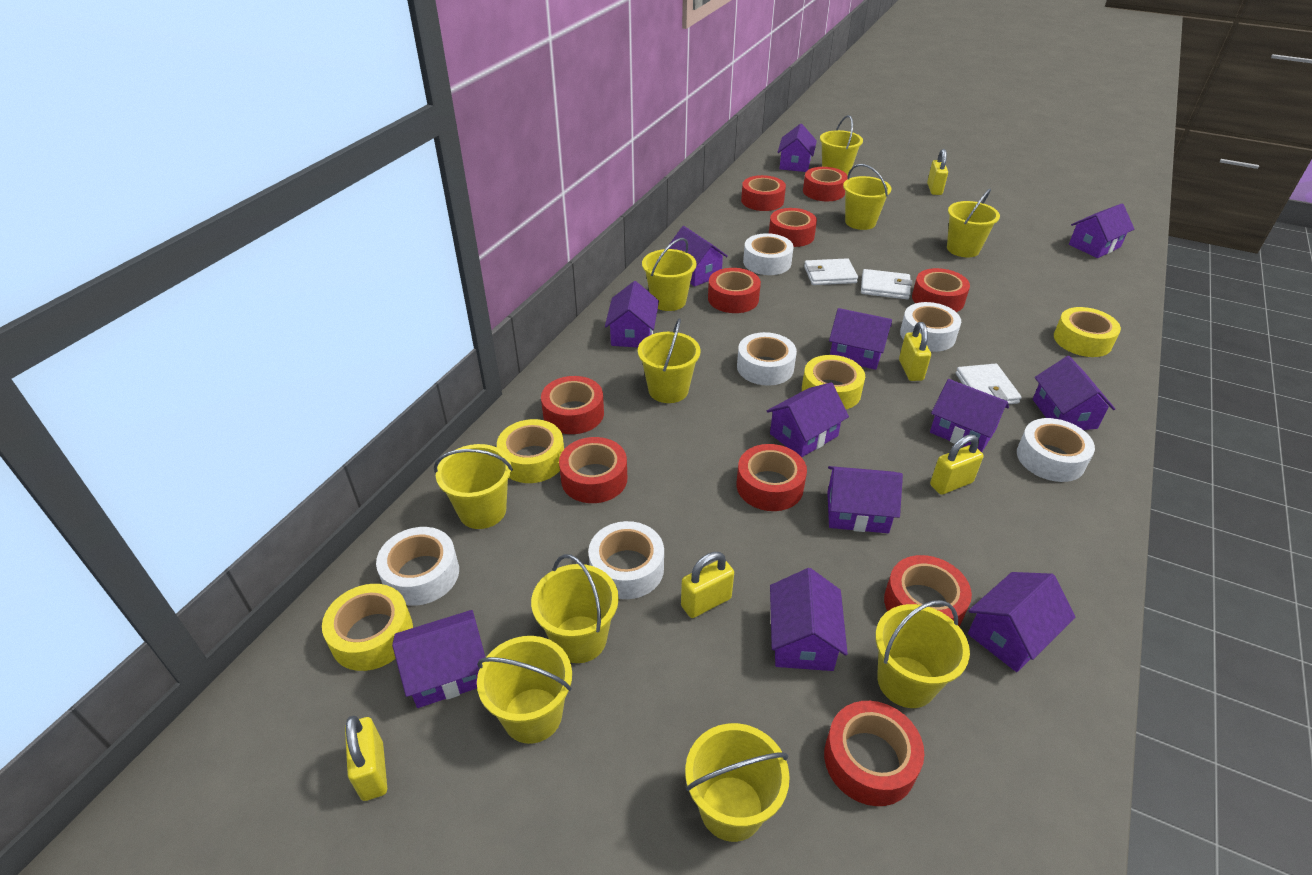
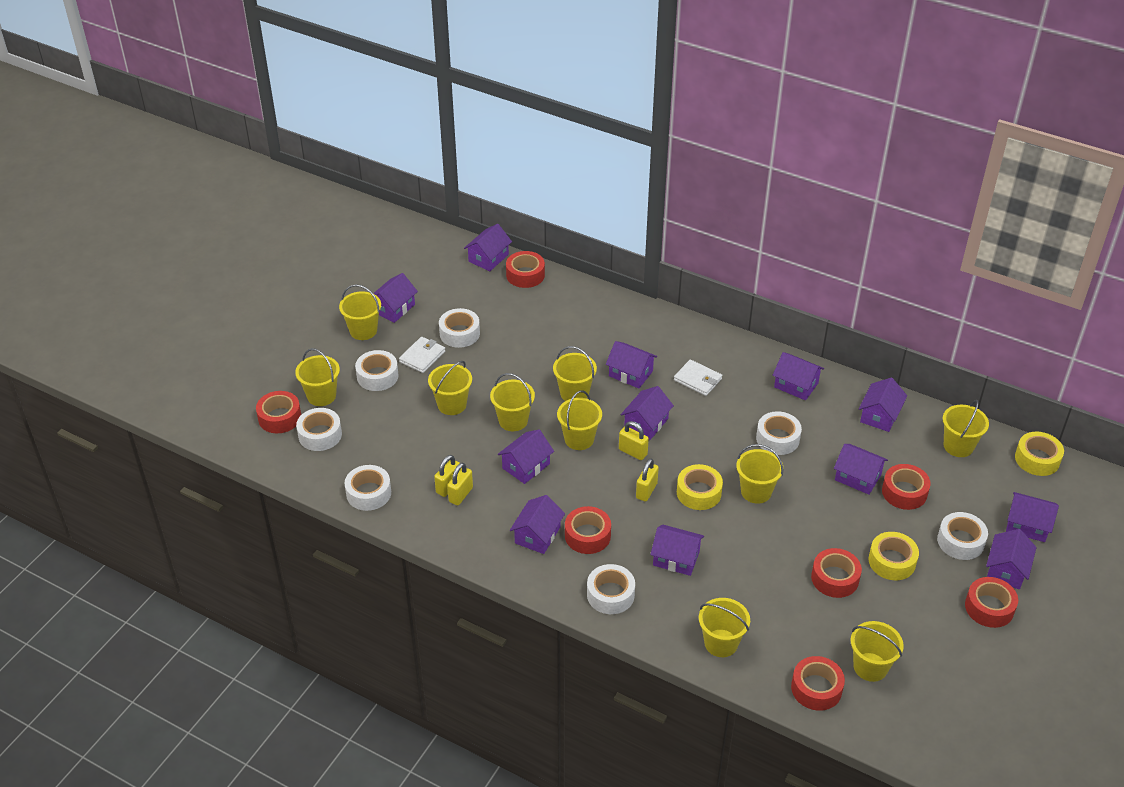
red tape: [541,376,604,434] [559,437,627,503] [708,268,761,313] [736,444,807,511] [741,175,786,211] [769,208,817,247] [803,167,848,201] [824,701,924,806] [884,555,972,626] [912,268,970,312] = 10 -> [256,391,301,433] [506,251,545,288] [565,506,611,554] [791,656,845,711] [811,548,862,598] [882,464,931,510] [965,577,1018,628] = 7
white tape: [376,527,459,606] [588,521,664,599] [737,332,797,386] [743,233,794,275] [900,302,961,352] [1017,418,1095,482] = 6 -> [296,408,342,451] [345,465,391,511] [355,350,399,391] [439,308,480,348] [587,564,635,614] [756,411,802,455] [937,512,988,560] = 7
white wallet: [804,258,858,285] [861,269,912,299] [956,364,1022,404] = 3 -> [399,337,445,373] [674,359,722,396] = 2
yellow padlock: [345,716,387,801] [681,552,734,618] [899,322,931,381] [927,149,948,195] [930,434,984,495] = 5 -> [434,455,460,497] [447,463,473,505] [619,421,649,460] [636,459,659,502] = 4
yellow tape: [322,584,413,671] [497,419,564,483] [802,355,865,409] [1054,307,1121,357] = 4 -> [677,464,723,510] [868,532,919,580] [1015,432,1064,476] = 3

